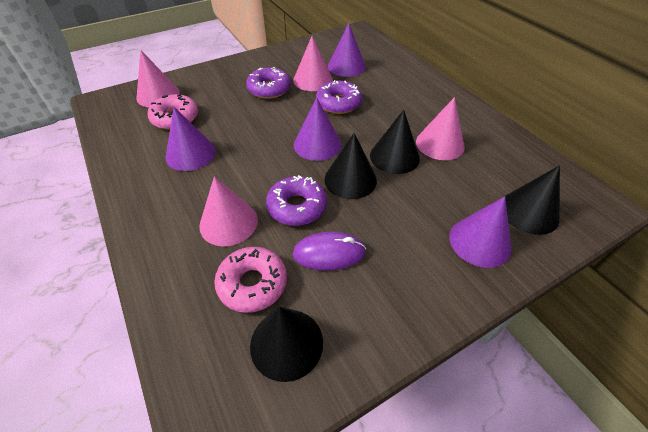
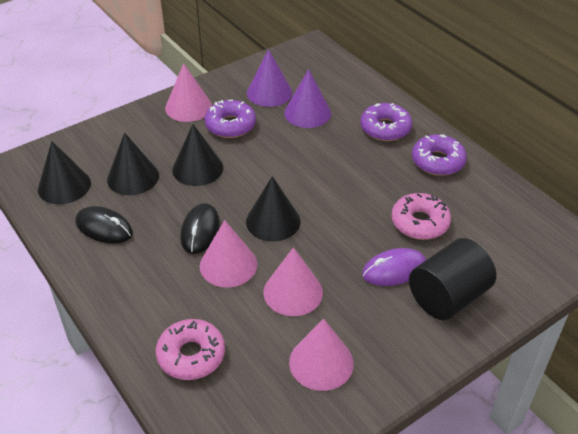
black cylinder: none = 0 -> [409,238,496,320] = 1
black mouse: none = 0 -> [75,206,133,244] [180,203,220,254] = 2
purple cone: [165,107,216,171] [294,98,341,161] [328,23,366,77] [449,197,512,268] = 4 -> [247,49,292,107] [284,69,331,128] = 2

